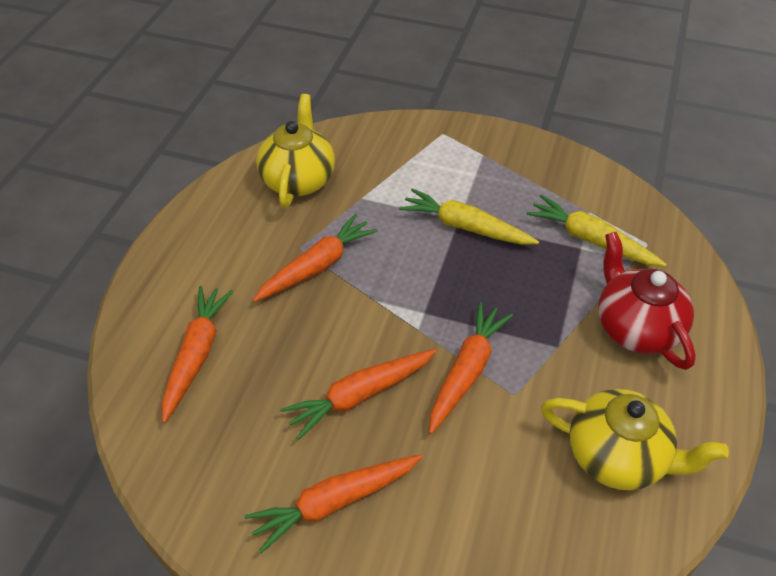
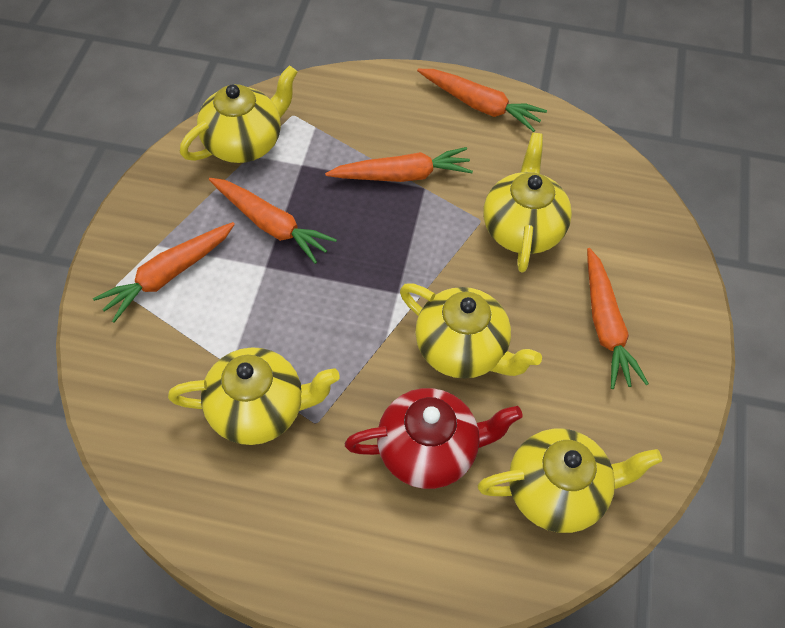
yellow carrot: [399,188,539,245] [526,195,667,267] = 2 -> none = 0
yellow teapot: [256,94,335,208] [541,389,729,490] = 2 -> [168,347,340,445] [180,65,298,163] [400,284,542,379] [478,429,662,533] [483,133,572,272] = 5

